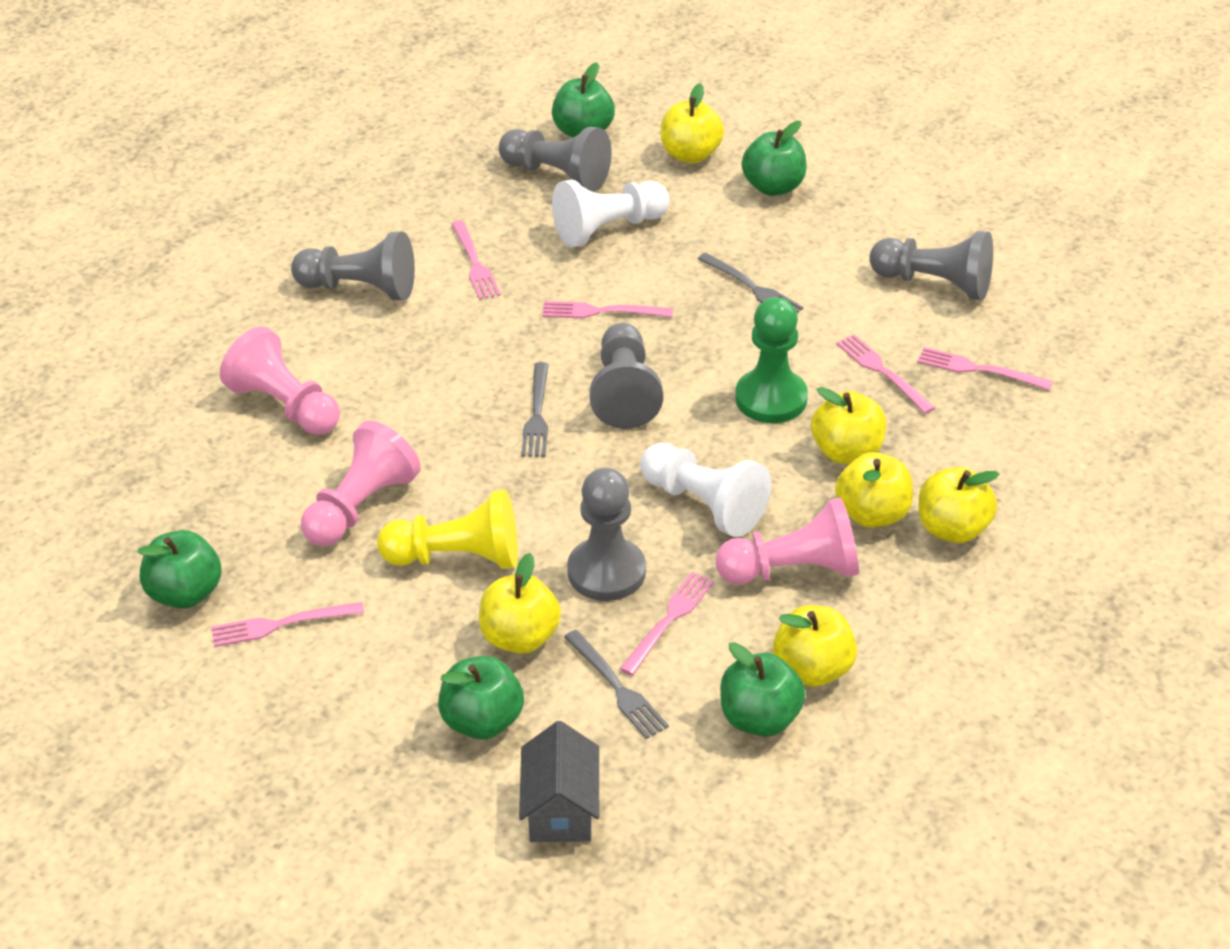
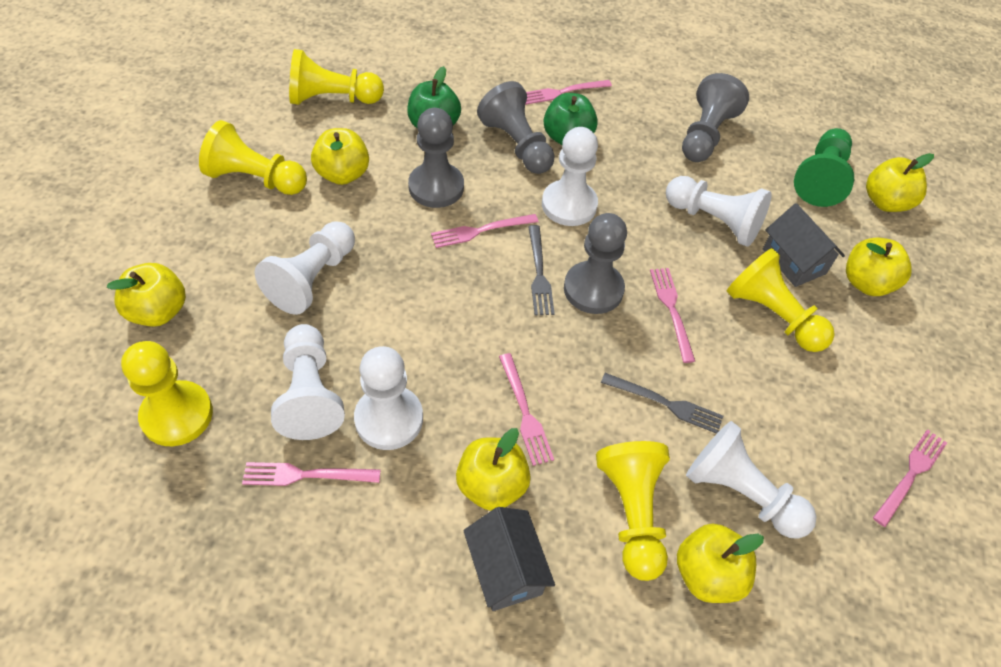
green apple: [137,530,222,609] [438,656,524,739] [552,62,615,138] [720,642,806,736] [742,121,807,196] = 5 -> [407,66,461,129] [543,93,598,145] = 2
grey fork: [521,362,549,457] [564,630,669,739] [698,253,803,313] = 3 -> [528,225,555,315] [601,373,723,434] = 2
grey house: [519,721,599,842] = 1 -> [463,507,555,611] [763,203,845,287] = 2
grey pawn: [291,231,415,300] [499,127,612,192] [567,468,646,601] [590,323,663,429] [869,231,993,301] = 5 -> [408,108,464,208] [477,81,555,174] [564,213,627,314] [682,73,749,162] = 4
pink pawn: [220,326,340,435] [301,420,421,546] [716,497,859,584] = 3 -> none = 0
white pawn: [552,180,670,247] [640,443,771,537] = 2 -> [255,221,355,315] [271,324,345,440] [354,346,423,450] [542,127,598,226] [666,176,772,247] [686,421,817,539] = 6
yellow pawn: [377,490,518,569] = 1 -> [121,341,213,446] [199,120,307,195] [289,49,384,105] [596,441,670,581] [726,248,835,352] = 5

